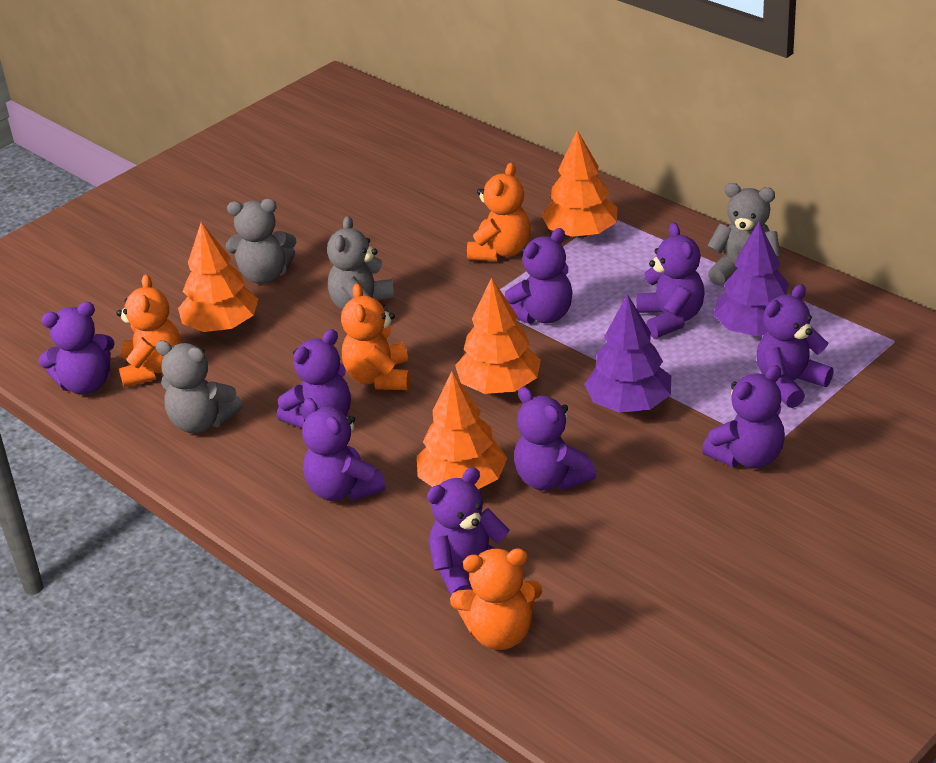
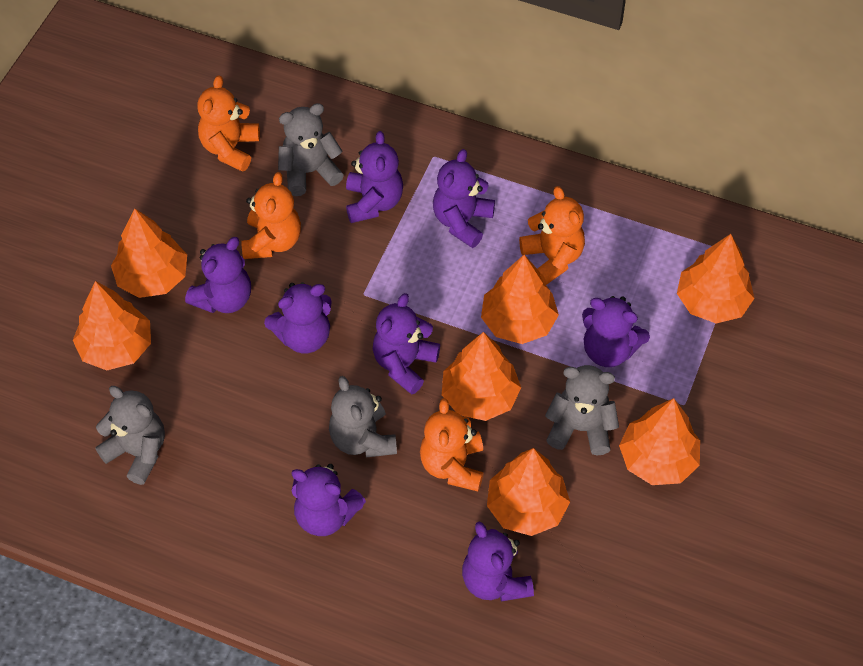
orange tree: [178,222,258,332] [417,371,507,489] [455,277,541,394] [541,130,618,238] = 4 -> [73,281,151,370] [111,209,187,298] [442,332,521,421] [481,255,559,344] [487,448,570,536] [619,398,700,485] [677,234,755,323] = 7
purple teddy bear: [39,302,115,395] [277,329,351,428] [302,398,386,501] [427,467,509,596] [505,228,572,324] [514,387,596,491] [636,222,705,338] [702,365,785,469] [757,284,834,408] = 9 -> [185,237,251,313] [264,282,332,353] [292,464,366,536] [346,131,403,223] [373,293,440,395] [433,149,495,248] [462,522,534,601] [582,296,650,367] = 8
purple tree: [584,294,671,413] [713,221,789,336] = 2 -> none = 0

